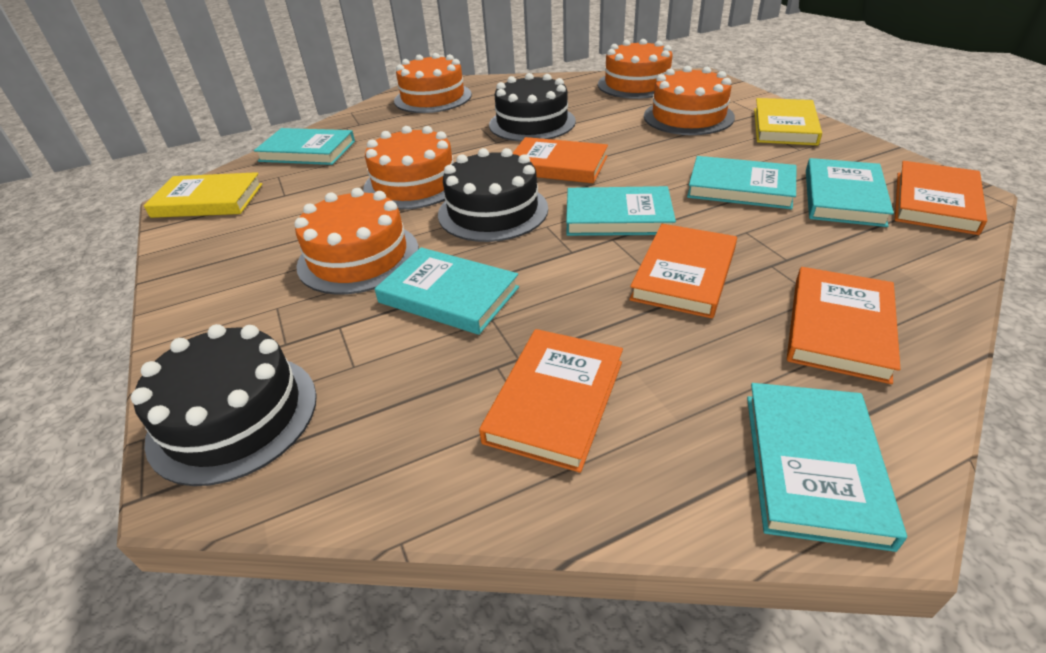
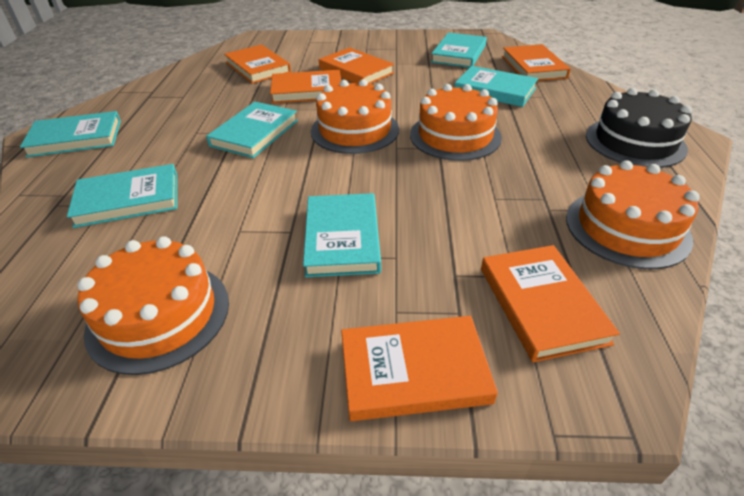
black cake: [131,324,317,486] [438,148,548,242] [489,73,576,142] = 3 -> [586,88,692,168] = 1
orange book: [479,329,623,473] [513,137,608,183] [629,224,737,318] [787,267,900,384] [895,161,987,235] = 5 -> [224,45,291,83] [270,70,341,103] [319,48,394,84] [341,316,498,421] [481,245,620,362] [502,44,571,81] = 6
orange cake: [294,188,419,295] [363,126,454,210] [394,53,472,113] [598,39,672,99] [644,66,735,135] = 5 -> [77,236,229,375] [311,79,399,154] [410,84,502,161] [566,160,700,269] = 4
yellow book: [144,172,262,218] [754,98,822,145] = 2 -> none = 0

